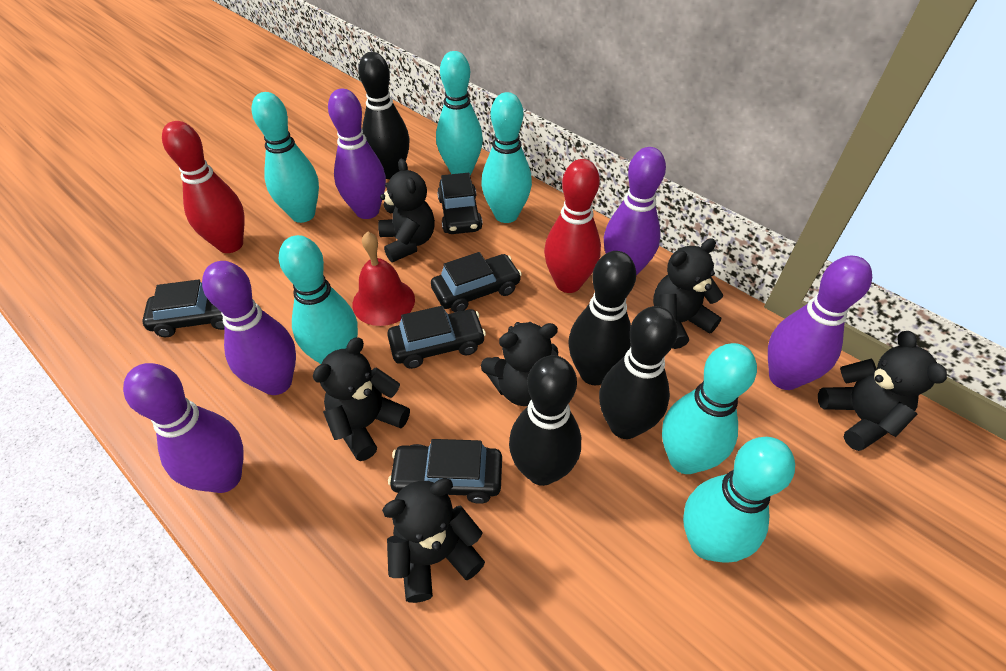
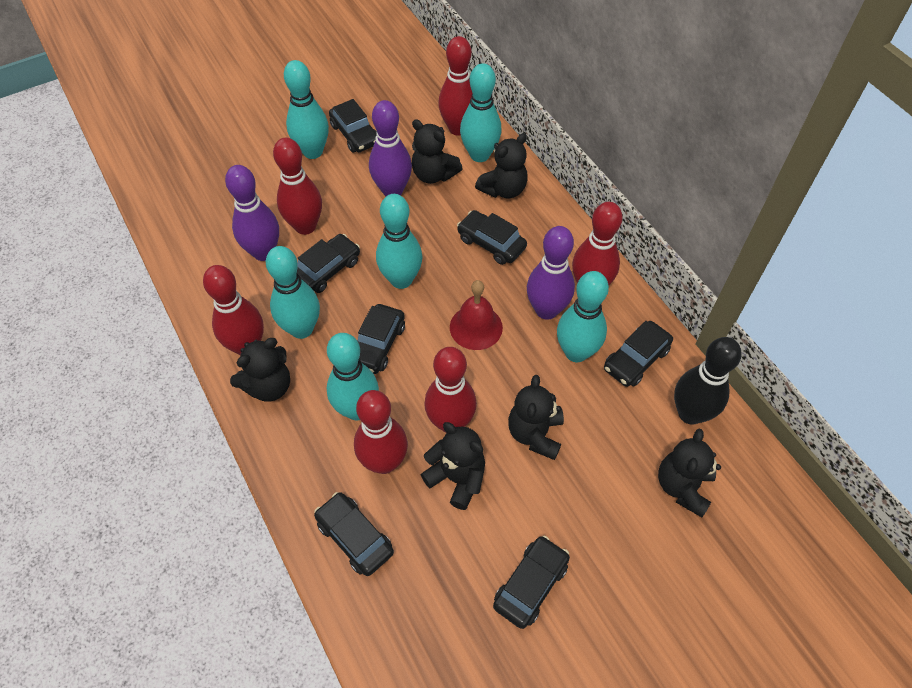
black bowling pin: [358,52,410,179] [509,355,581,486] [568,251,636,385] [599,306,678,439] = 4 -> [674,337,742,425] = 1
black car: [142,279,225,337] [387,306,486,369] [388,439,502,504] [431,252,522,312] [437,173,483,234] = 5 -> [297,234,360,293] [314,492,394,576] [329,99,377,153] [357,304,405,374] [457,210,527,265] [493,536,570,629] [604,321,673,387] = 7
purple bowling pin: [123,363,244,493] [202,261,296,395] [328,89,386,219] [604,147,666,276] [768,255,872,390] = 5 -> [225,165,279,261] [369,100,412,196] [527,226,575,320] = 3
red bowling pin: [162,121,245,253] [544,159,601,293] = 2 -> [203,265,264,356] [273,138,322,235] [354,390,408,474] [424,347,477,433] [438,36,472,136] [572,202,623,285] = 6

